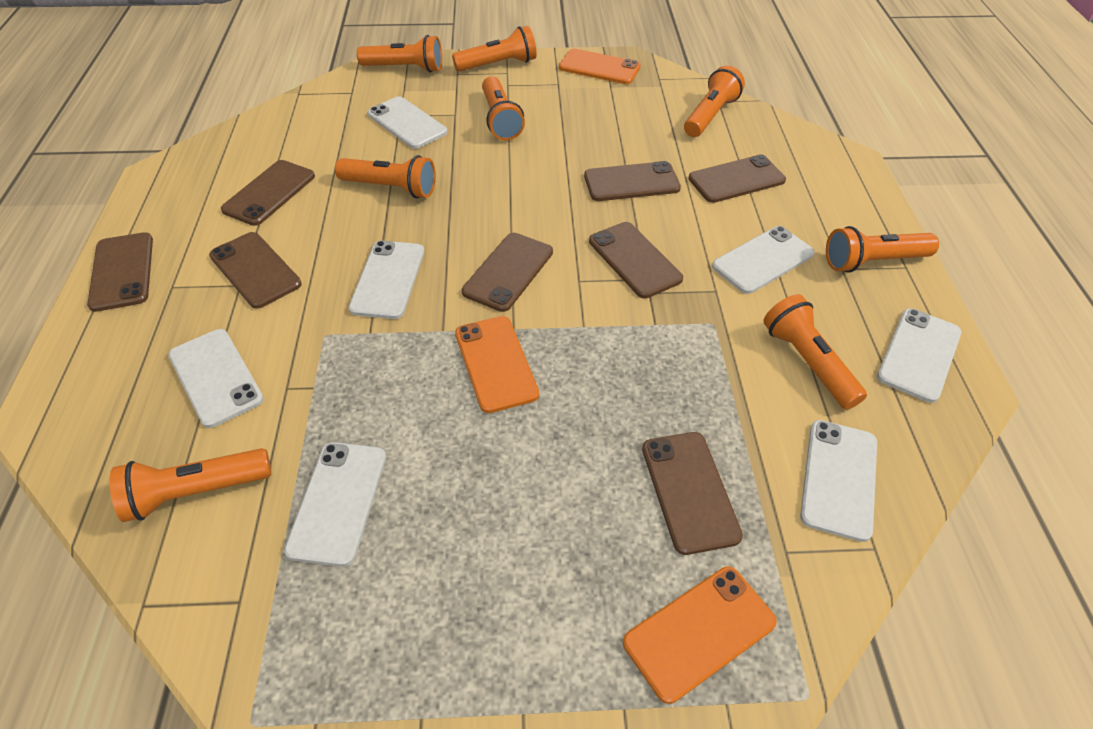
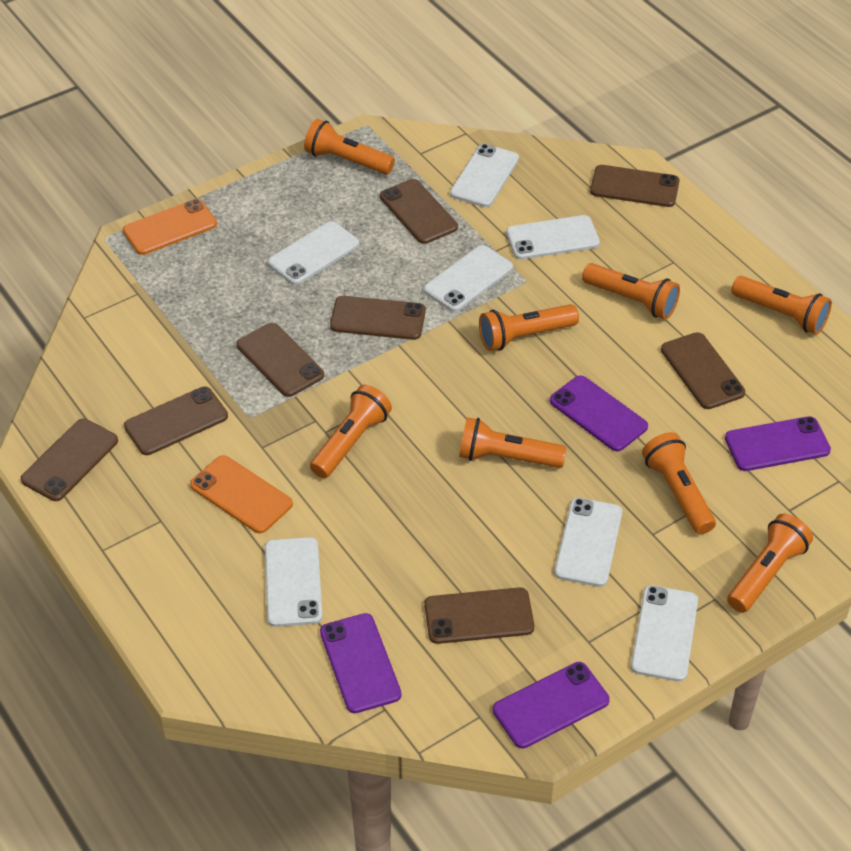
orange phone: [455,316,539,413] [559,49,641,84] [623,566,777,704] = 3 -> [123,199,217,255] [190,455,293,533] = 2
purple phone: none = 0 -> [320,613,401,713] [493,662,610,748] [550,375,648,451] [725,416,831,471] = 4

